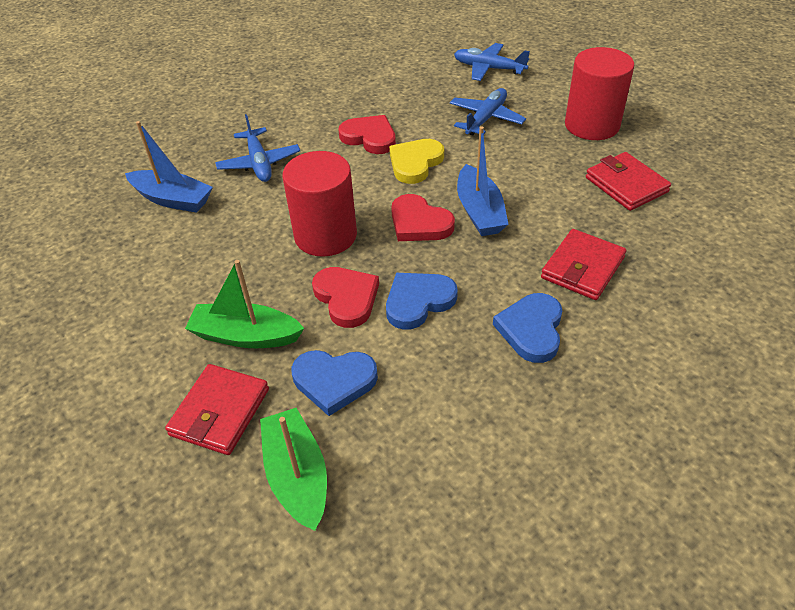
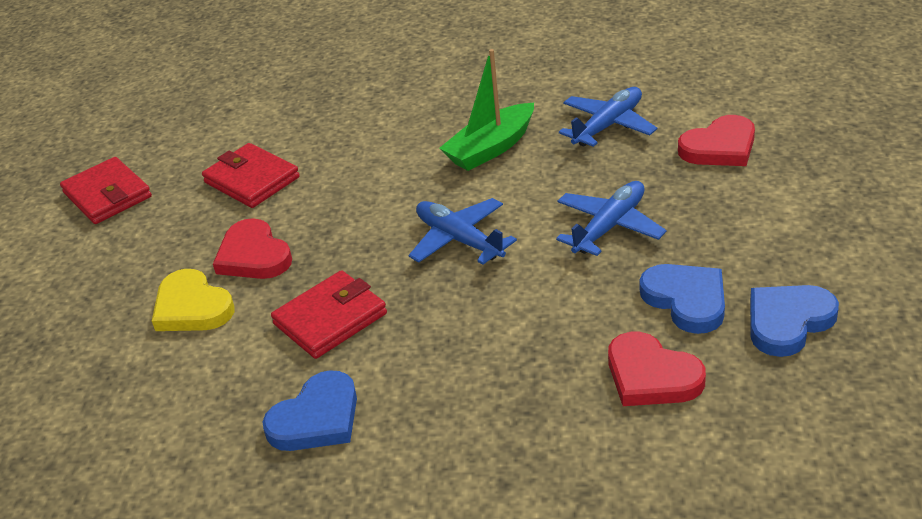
blue boat: [125,121,213,213] [457,126,508,236] = 2 -> none = 0
green boat: [185,260,304,348] [260,408,327,531] = 2 -> [439,49,534,171] = 1
red cylinder: [283,151,357,257] [565,47,634,140] = 2 -> none = 0

